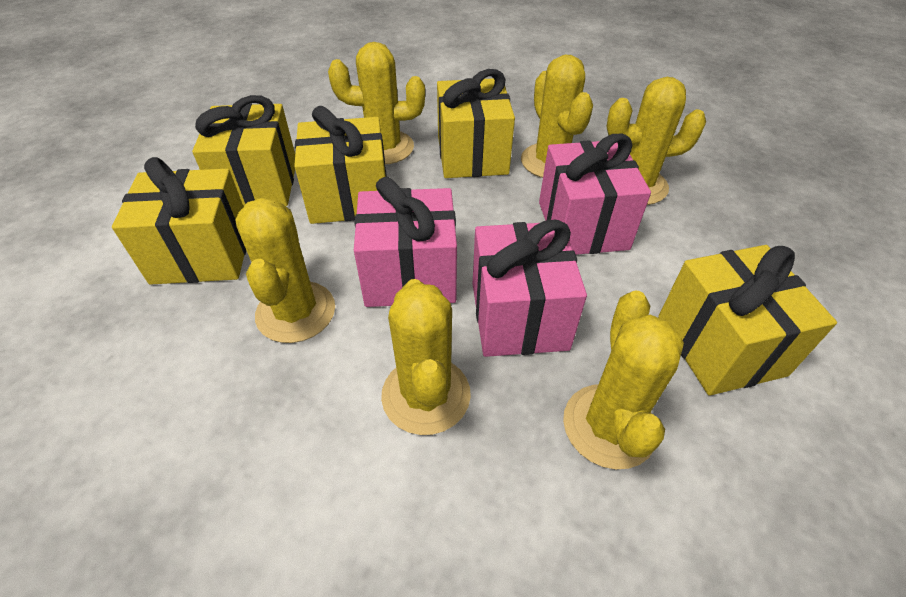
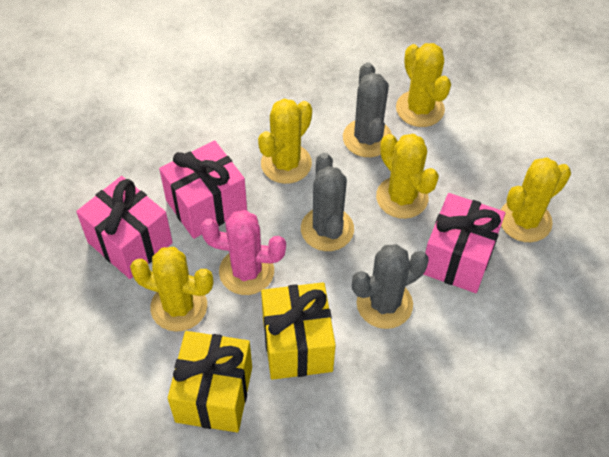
grey cactus: none = 0 -> [301,153,354,251] [343,62,392,157] [352,244,429,329] = 3
pink cactus: none = 0 -> [200,210,286,295] = 1
yellow cactus: [236,198,335,343] [328,42,425,164] [381,279,471,435] [521,55,593,178] [563,291,684,469] [606,77,706,205] = 6 -> [130,247,213,332] [258,99,312,184] [376,134,439,219] [396,43,451,127] [501,158,571,242] = 5
yellow gift: [112,157,246,285] [192,95,295,206] [294,106,387,224] [437,69,515,178] [658,245,837,396] = 5 -> [168,331,252,432] [261,282,336,380] = 2

